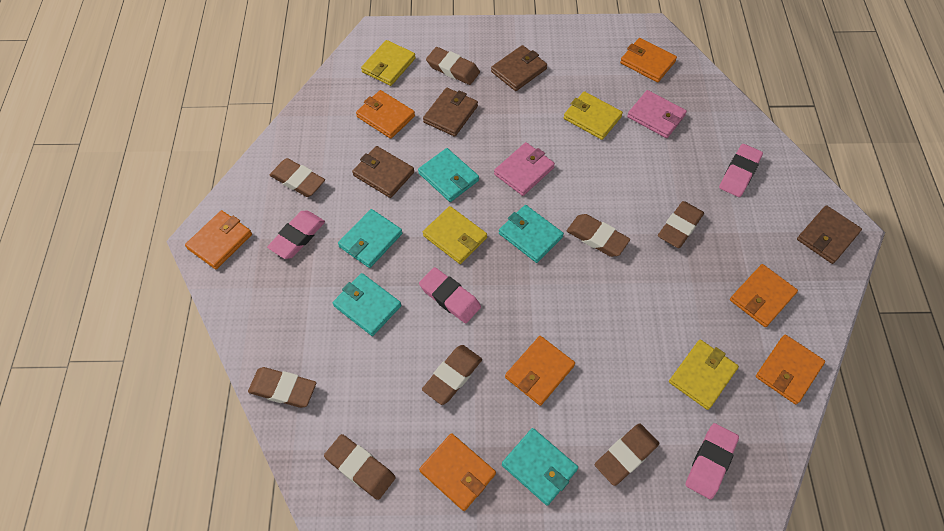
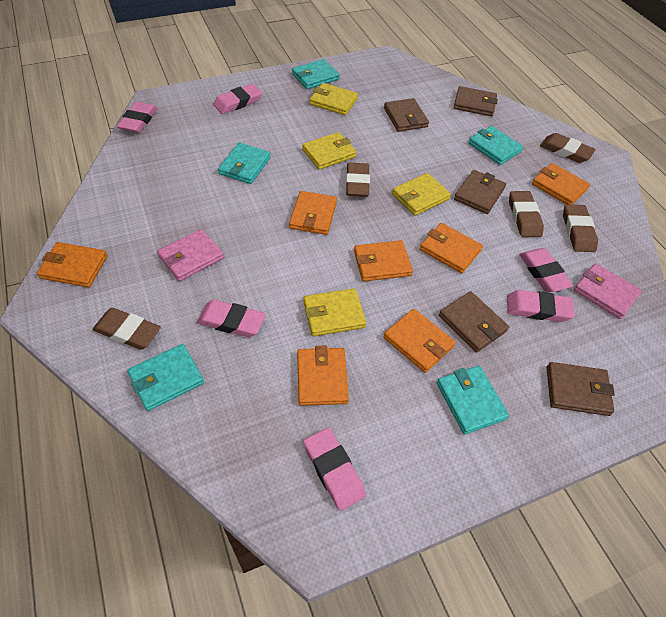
brown eraser: [248,367,316,408] [270,158,325,197] [324,434,396,500] [422,345,482,405] [426,47,480,85] [567,214,630,257] [595,424,659,486] [658,201,704,248] = 8 -> [93,308,161,350] [346,163,370,197] [509,191,544,237] [540,133,596,163] [563,204,598,252] = 5
brown wallet: [352,146,414,198] [423,88,478,137] [491,45,547,91] [797,205,862,264] = 4 -> [384,98,429,132] [439,291,509,352] [454,86,498,116] [454,170,506,214] [547,362,615,416] = 5
pink eraser: [267,211,325,259] [419,267,481,323] [685,423,739,499] [719,144,763,197] = 4 -> [117,102,157,133] [197,299,265,337] [213,84,262,114] [303,428,366,511] [507,290,575,322] [519,248,573,292] = 6

